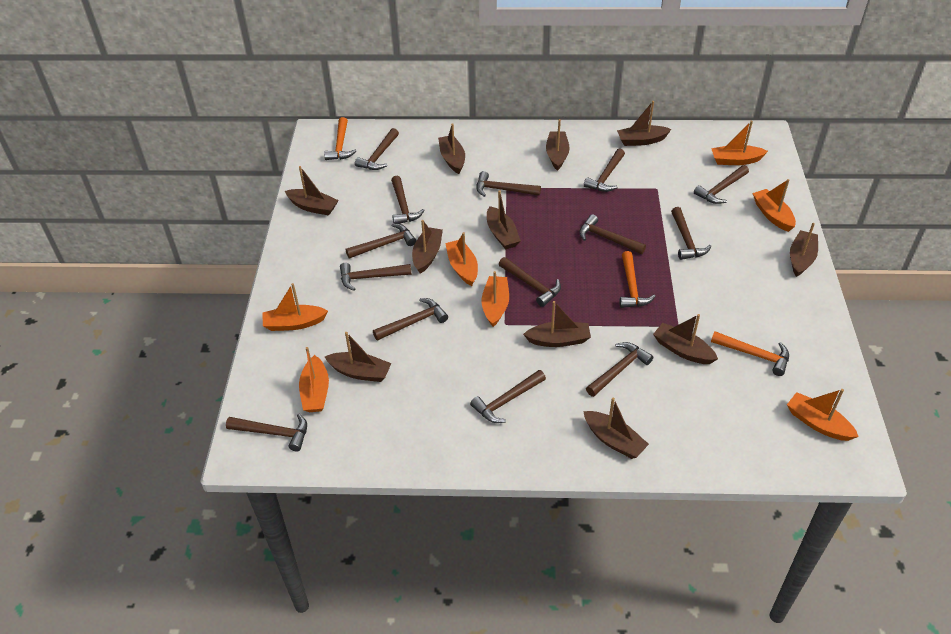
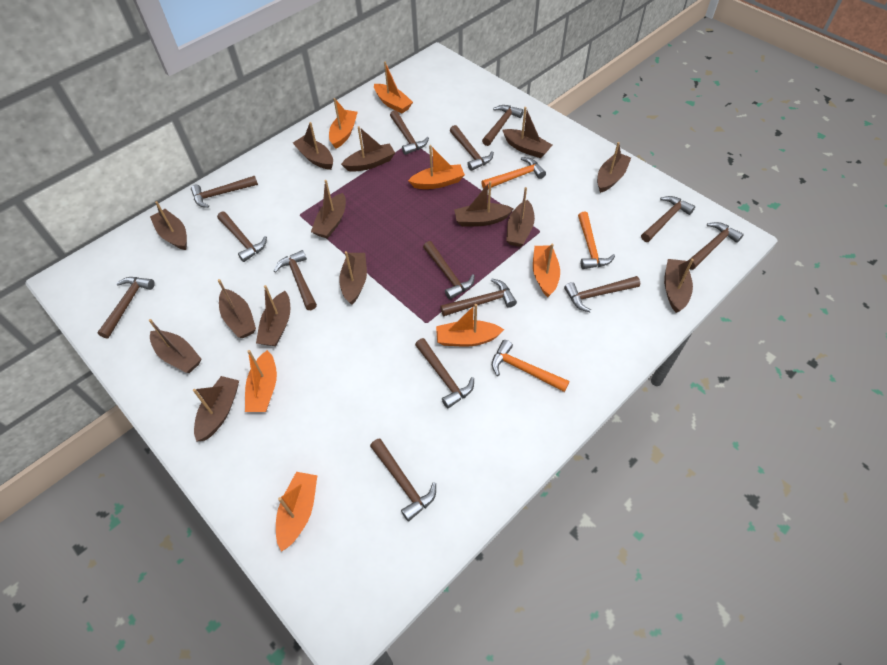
brown boat: [285,166,339,216] [325,332,391,382] [412,220,443,274] [438,123,465,174] [487,190,521,250] [523,301,591,347] [546,119,570,171] [583,397,649,459] [617,101,671,146] [653,314,718,364] [790,223,818,277] = 11 -> [149,319,201,373] [150,201,187,250] [193,376,239,442] [218,279,256,338] [256,285,290,346] [293,122,333,170] [311,180,346,238] [339,251,367,305] [341,126,395,172] [454,181,514,227] [503,107,553,158] [506,187,535,247] [597,142,631,193] [664,259,694,313] = 14

